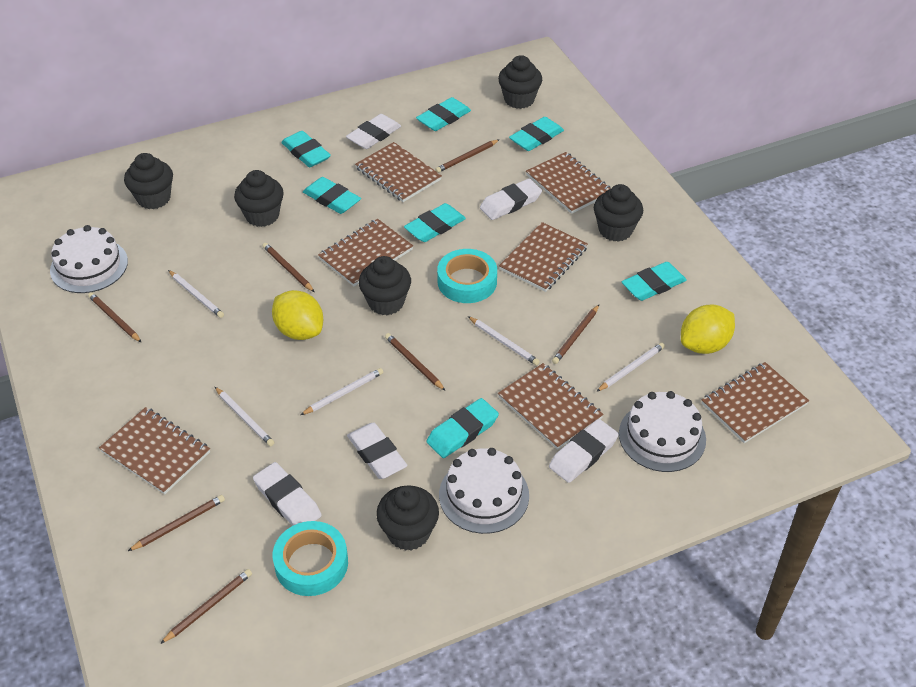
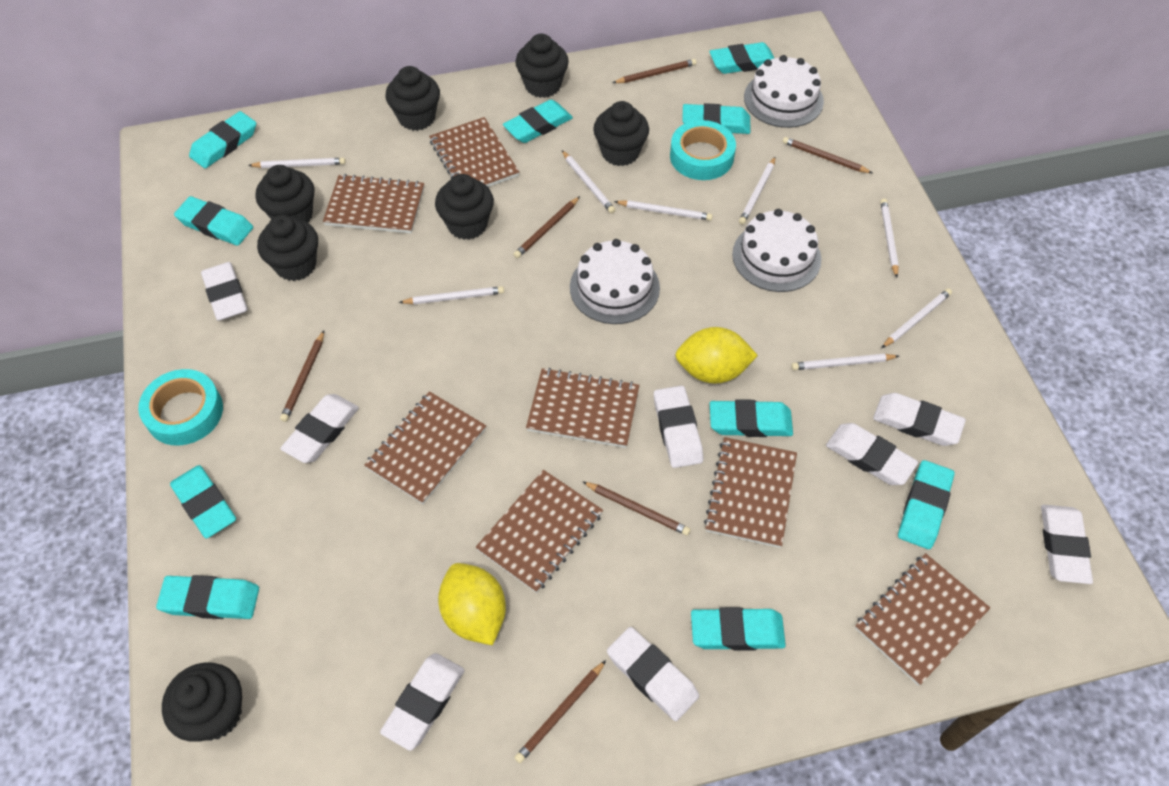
black cupcake: [124,153,173,209] [234,170,284,227] [359,256,411,315] [376,485,439,551] [498,55,542,109] [594,184,643,242] = 6 -> [162,663,242,742] [255,165,315,223] [257,215,318,281] [385,66,440,131] [435,174,494,240] [515,34,569,98] [593,101,649,166] = 7
brown pencil: [88,292,142,343] [128,495,225,551] [160,569,252,644] [263,243,314,292] [385,333,445,391] [435,139,500,173] [552,305,599,364] = 7 -> [280,331,324,422] [513,196,580,258] [514,660,606,763] [583,482,691,536] [613,59,697,83] [782,137,872,173] = 6
turquoise eraser: [281,131,331,167] [303,177,361,214] [404,203,466,242] [416,97,471,131] [426,398,499,458] [509,117,564,151] [622,262,687,301] = 7 -> [156,575,259,619] [170,465,236,538] [174,196,253,246] [189,111,256,168] [503,100,573,143] [682,103,750,134] [691,607,786,651] [709,42,774,74] [710,399,793,437] [898,460,955,549] = 10
white eraser: [253,462,322,526] [346,114,401,149] [347,422,407,479] [480,178,542,220] [549,419,619,483] = 5 -> [201,262,248,320] [280,394,359,463] [380,653,465,751] [607,627,699,721] [654,386,703,468] [826,423,918,485] [873,393,966,446] [1041,505,1093,584] = 8
white pencil: [168,270,224,318] [215,387,275,446] [301,368,383,415] [468,316,540,365] [596,343,665,392] = 5 -> [248,158,346,168] [399,286,504,304] [562,150,615,214] [614,200,713,221] [739,157,776,224] [791,354,899,370] [880,198,899,278] [882,288,952,348] = 8

